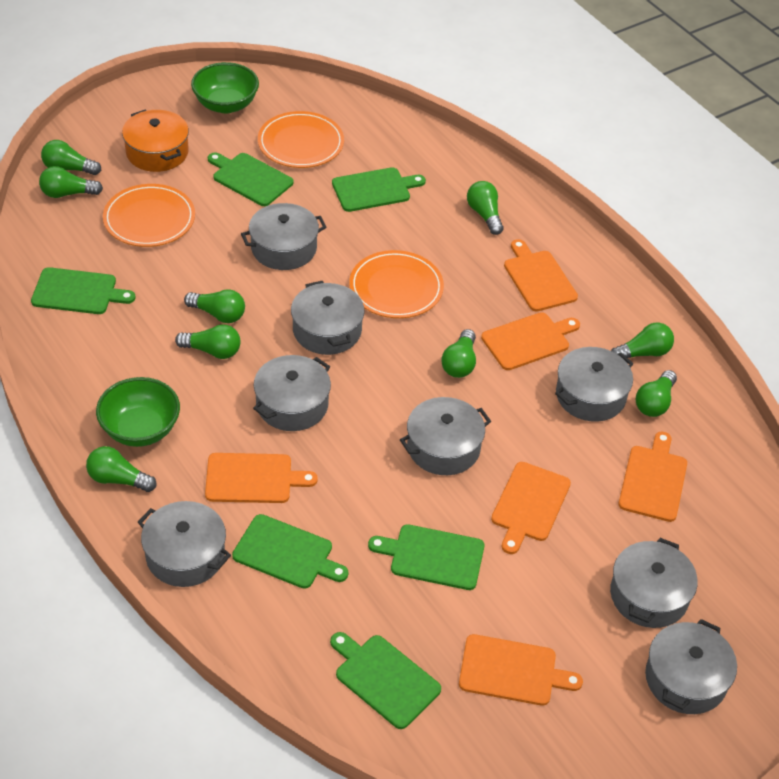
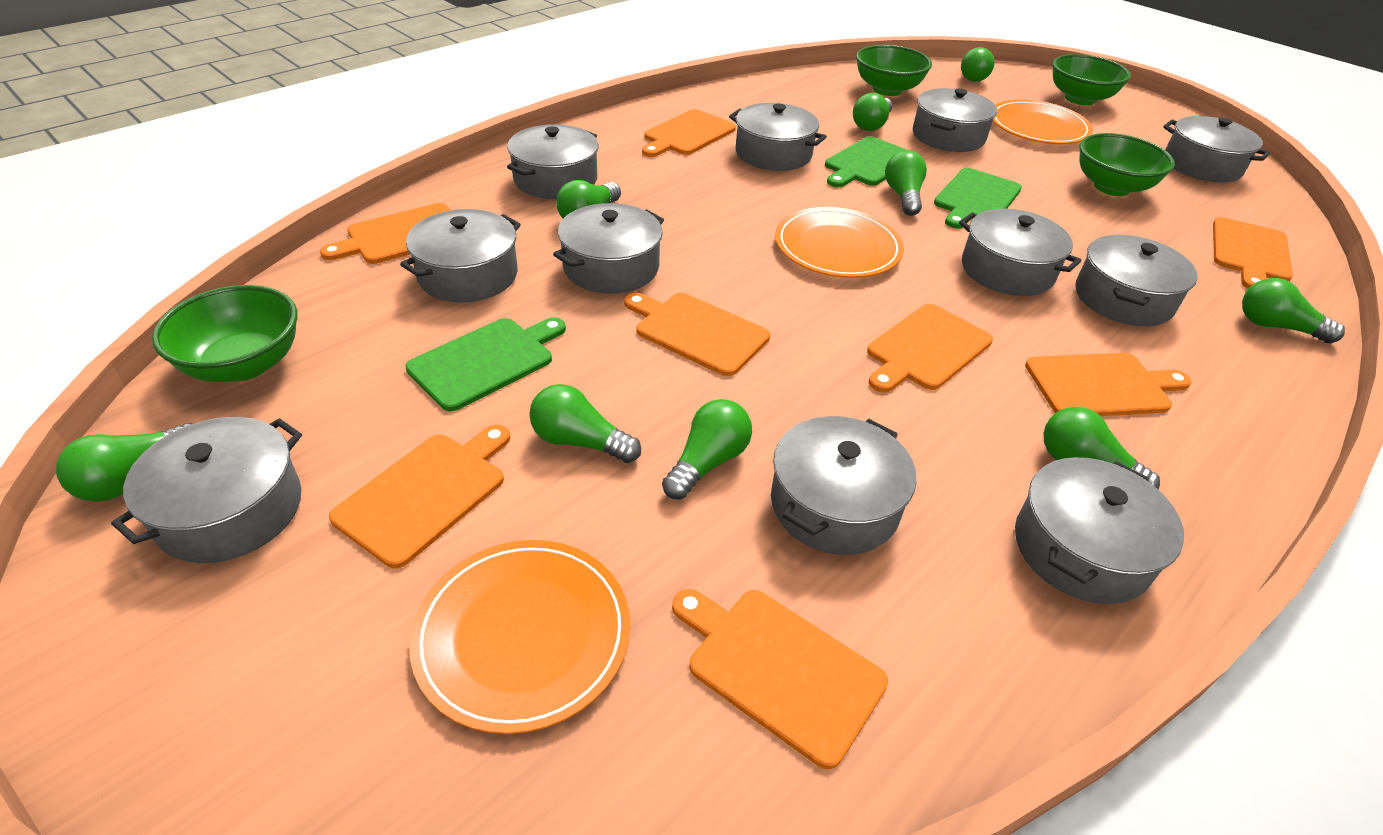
green bowl: [96,377,180,447] [191,62,259,113] = 2 -> [152,285,298,382] [856,45,932,96] [1052,54,1131,105] [1079,133,1175,196] = 4
green cutting board: [31,267,135,314] [208,152,294,206] [232,514,348,589] [330,632,441,729] [332,167,426,212] [368,524,485,590] = 6 -> [405,317,566,411] [825,136,907,187] [934,168,1022,229] = 3
grey pot: [138,501,231,587] [241,203,327,270] [253,355,331,431] [291,281,365,355] [400,397,491,475] [555,347,633,422] [610,538,698,628] [645,619,737,714] = 8 -> [111,417,302,563] [400,209,521,302] [507,124,599,199] [553,203,664,294] [729,103,827,171] [771,416,916,555] [913,88,997,152] [959,209,1081,296] [1015,457,1184,604] [1076,235,1198,326] [1163,116,1270,182] = 11
orange cutting board: [205,453,318,503] [459,634,583,706] [481,312,580,370] [491,462,571,554] [504,239,578,312] [618,432,687,522] = 6 -> [320,203,451,264] [329,425,511,569] [624,293,770,376] [642,109,736,157] [672,589,888,770] [867,304,993,393] [1025,353,1191,416] [1213,217,1293,289] = 8
orange pot: [122,110,189,172] = 1 -> none = 0

